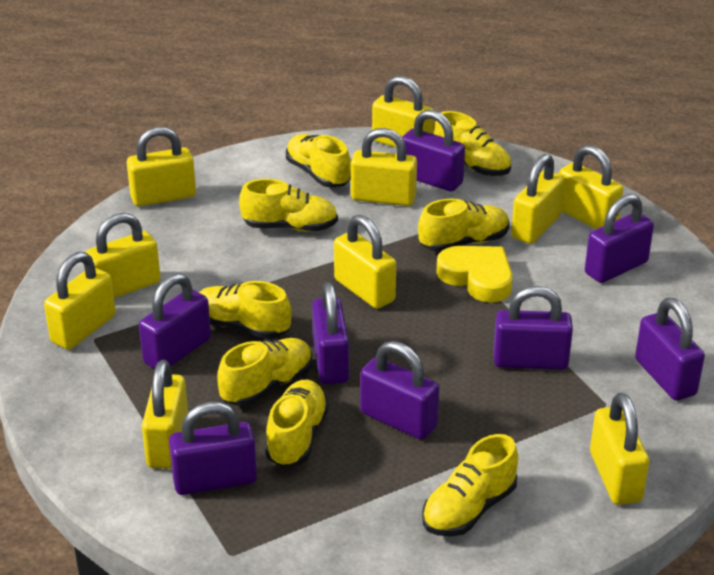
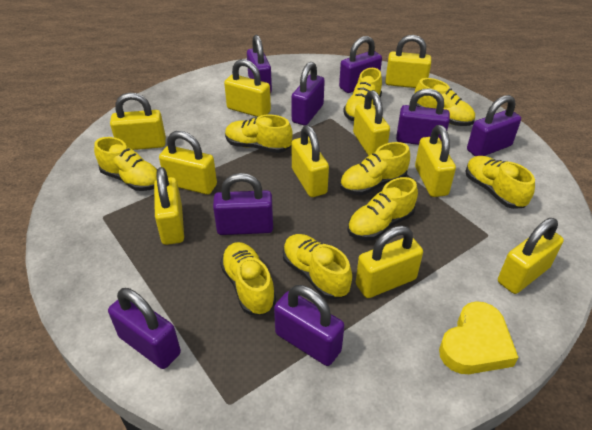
yellow shoe: [199,281,292,339] [217,338,312,406] [239,179,338,232] [265,380,329,467] [286,134,351,188] [418,198,510,252] [422,434,518,536] [434,111,511,176] = 8 -> [94,137,157,191] [220,242,276,315] [225,115,293,153] [283,234,352,300] [340,142,410,195] [343,68,382,121] [347,177,418,240] [414,78,475,126] [465,156,535,209] = 9

